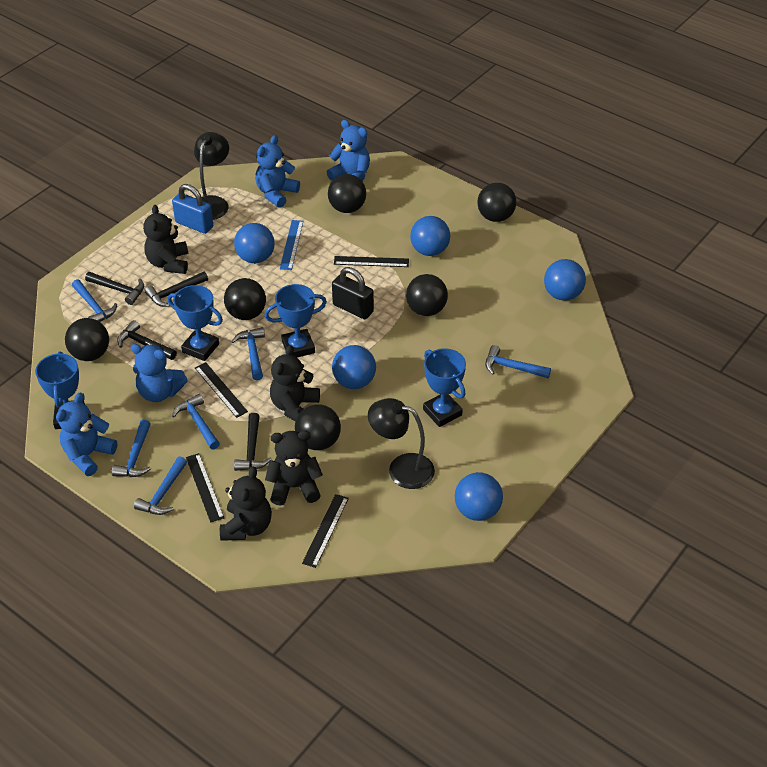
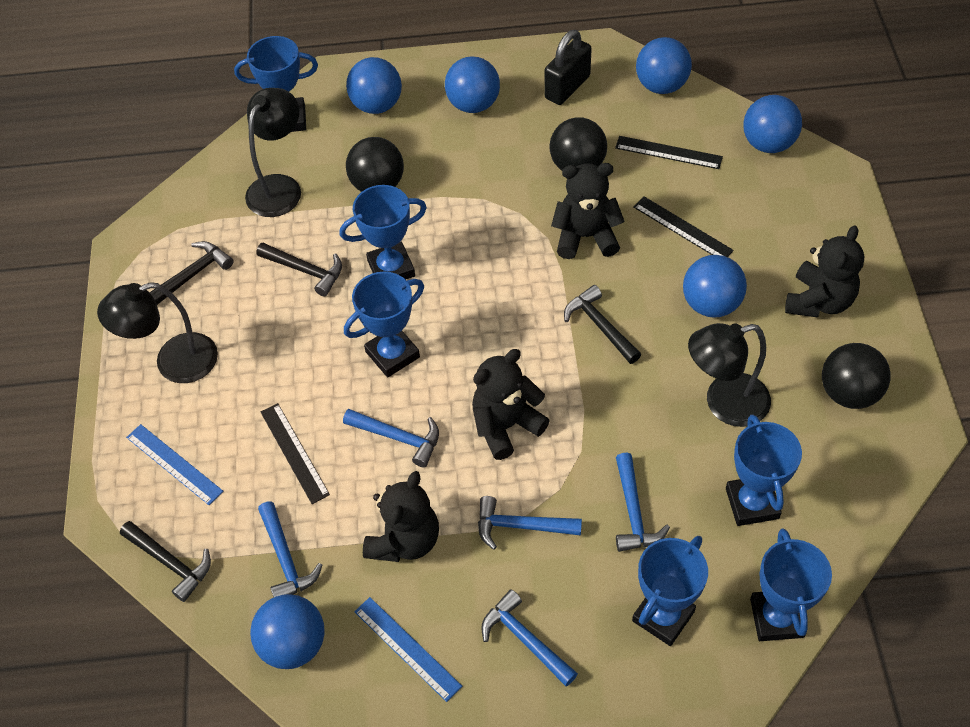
black ball: [65,318,109,361] [224,278,266,320] [295,404,341,450] [328,174,366,213] [406,274,448,316] [477,183,517,222] = 6 -> [346,137,404,192] [549,117,607,171] [822,343,891,409] = 3
black lamp: [194,132,229,220] [368,398,435,489] = 2 -> [97,282,218,383] [245,88,301,217] [688,323,771,427] = 3
black ruler: [186,453,224,523] [195,362,248,418] [302,494,349,568] [334,256,409,267] = 4 -> [261,403,330,504] [615,136,723,169] [633,196,734,257] = 3
blue ball: [234,223,275,263] [332,345,376,389] [410,216,450,256] [455,472,503,521] [544,259,586,301] = 5 -> [250,594,324,669] [346,57,402,114] [445,56,500,113] [636,37,692,94] [683,255,747,318] [743,95,802,153] = 6
blue hammer: [72,279,117,322] [112,420,151,477] [134,456,187,515] [172,394,220,449] [231,327,265,380] [485,345,551,378] = 6 -> [258,501,322,597] [343,409,439,468] [478,496,582,550] [481,589,578,687] [616,452,670,552] = 5
blue padlock: [172,184,213,234] = 1 -> none = 0
blue ruler: [280,220,303,270] = 1 -> [126,424,224,505] [354,597,462,702] = 2
blue teddy bear: [56,392,117,476] [130,344,188,402] [255,135,300,208] [327,120,370,181] = 4 -> none = 0
blue trophy: [35,351,85,429] [168,285,223,361] [265,284,327,357] [423,348,466,427] = 4 -> [234,36,318,132] [339,185,427,280] [344,272,424,377] [632,536,708,646] [726,414,802,526] [750,528,832,641] = 6

